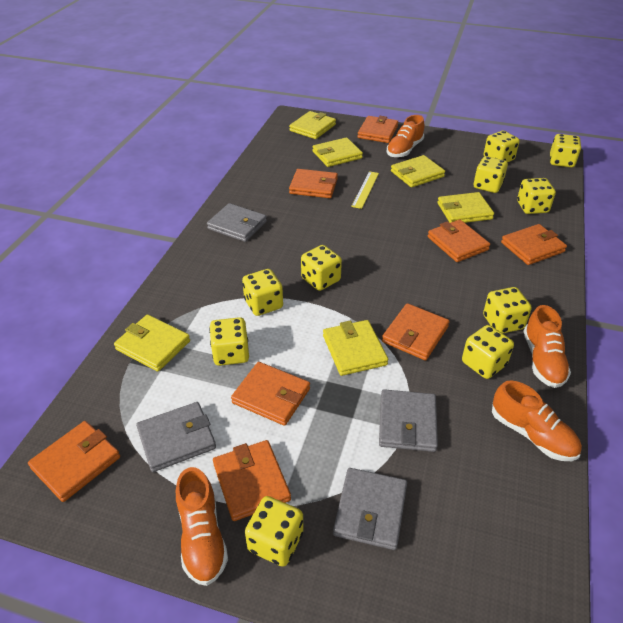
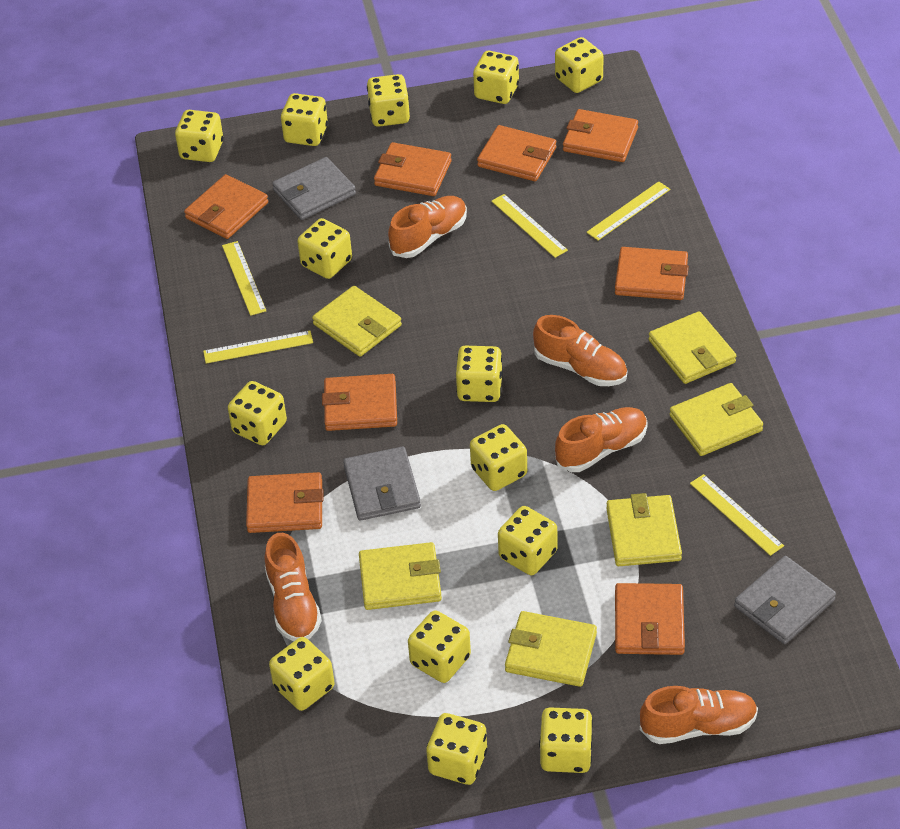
grey wallet: [136,402,216,472] [207,203,267,242] [333,468,407,550] [379,389,438,452] = 4 -> [272,157,356,220] [343,447,421,520] [734,556,836,644] = 3
orange shoe: [176,467,228,586] [386,115,424,157] [492,381,582,461] [523,305,571,388] = 4 -> [265,533,322,642] [388,196,467,258] [533,315,627,386] [555,407,648,472] [640,686,758,744] = 5
yellow dice: [209,317,249,366] [242,269,283,316] [245,496,303,567] [301,245,342,291] [462,325,514,379] [474,156,508,193] [483,287,532,333] [484,131,519,162] [517,178,556,214] [550,134,581,167] = 10 -> [175,110,223,162] [228,381,287,445] [269,637,335,711] [281,93,328,146] [297,218,352,279] [367,74,410,127] [408,610,471,683] [426,713,487,785] [456,346,503,402] [470,424,527,491] [473,51,519,104] [498,506,557,575] [539,707,593,773] [555,37,604,93] = 14
yellow ruler: [351,171,379,209] = 1 -> [203,331,313,363] [222,241,266,316] [491,194,568,258] [586,181,670,241] [690,474,784,556] = 5

